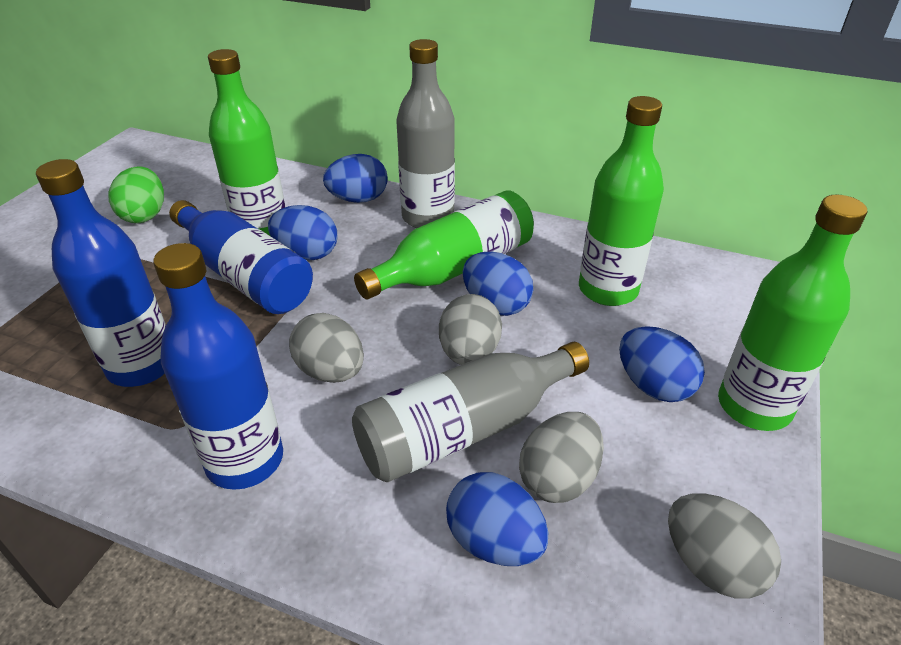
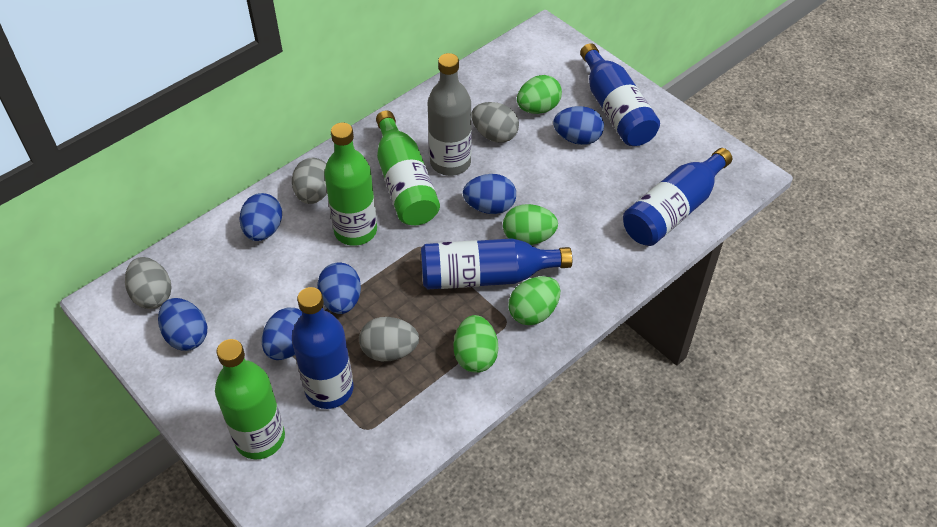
blue bottle: [36,159,166,387] [153,243,283,490] [169,200,313,314] = 3 -> [292,287,353,409] [421,238,572,290] [580,43,660,146] [623,148,732,246] = 4
blue egg: [268,205,337,260] [323,154,388,203] [446,472,548,566] [463,252,533,316] [619,326,705,402] = 5 -> [158,298,207,351] [240,193,282,241] [262,307,302,360] [317,263,361,314] [463,174,516,214] [553,106,604,145] = 6
green bottle: [208,49,286,236] [354,190,534,299] [579,96,664,306] [718,195,868,431] = 4 -> [215,339,285,459] [324,123,377,246] [376,111,440,225] = 3
green egg: [108,166,164,223] = 1 -> [454,315,498,373] [503,204,558,245] [508,276,560,325] [517,75,562,114] = 4
grey bottle: [352,342,589,482] [396,39,455,228] = 2 -> [428,53,472,176] = 1

